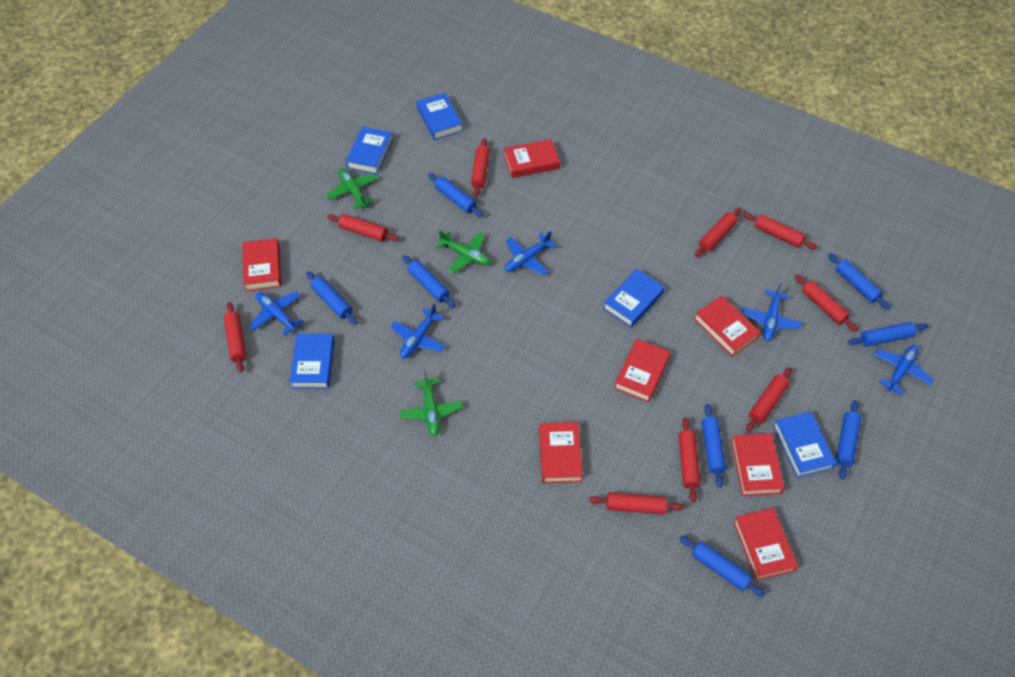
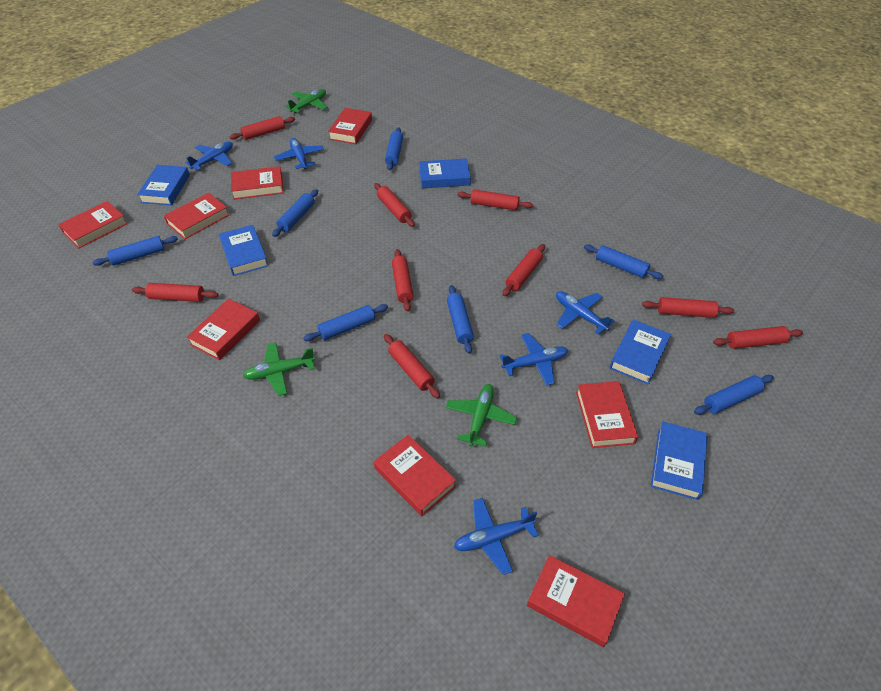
blue rolling pin: [306,271,358,325] [403,255,456,308] [428,173,483,217] [679,536,765,597] [702,404,726,488] [828,253,891,310] [836,400,861,479] [848,322,928,347] = 8 -> [92,236,178,266] [272,189,318,237] [303,304,388,341] [385,127,403,171] [447,285,474,354] [584,245,664,279] [694,375,774,415] = 7
red book: [242,238,281,291] [504,139,560,178] [539,422,583,483] [614,338,671,402] [694,295,761,357] [731,433,785,496] [733,508,798,581] = 7 -> [58,201,127,249] [164,193,229,239] [187,298,260,360] [231,166,284,199] [328,108,372,144] [374,435,456,516] [527,555,625,647] [576,381,638,448] = 8

